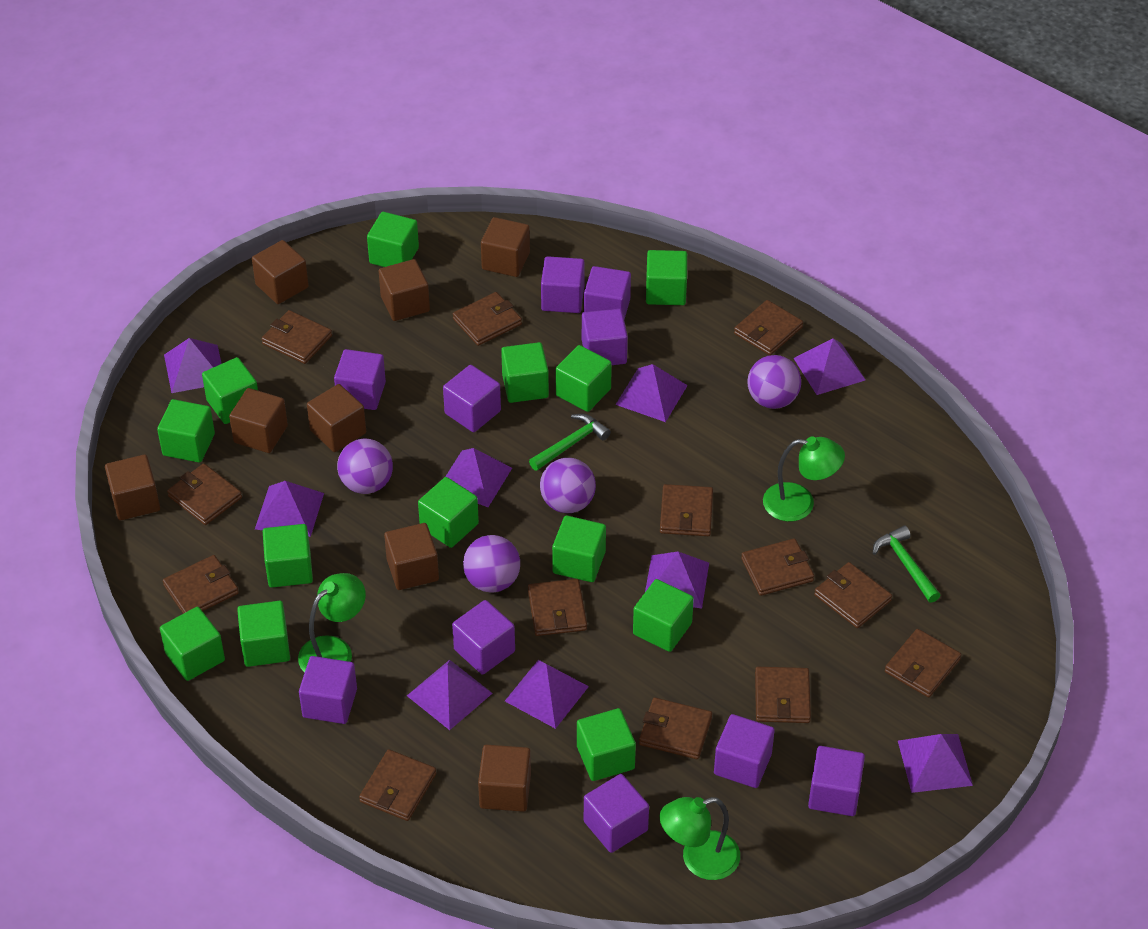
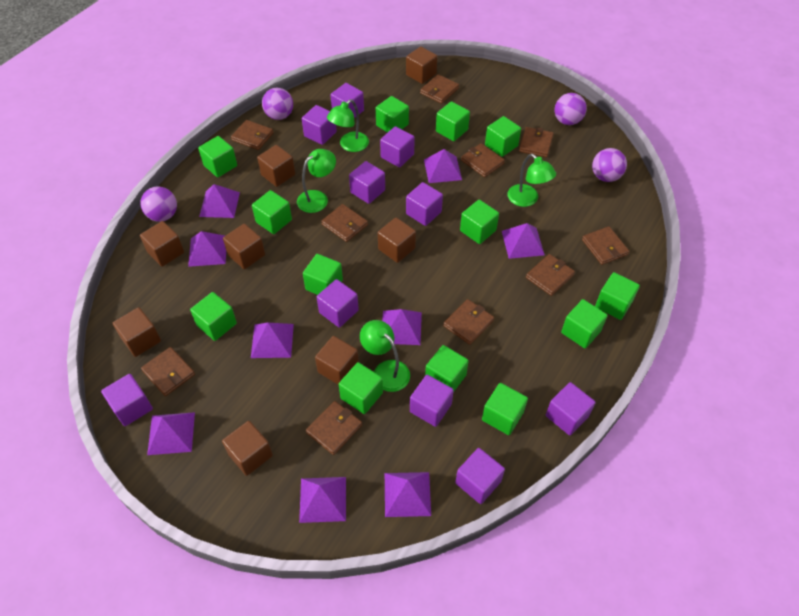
brown wallet: [163,555,239,614] [167,463,242,525] [261,310,332,364] [359,749,436,821] [453,292,522,346] [528,579,587,636] [639,697,712,759] [660,484,713,536] [734,300,803,355] [741,538,814,596] [755,667,811,723] [814,562,892,628] [885,629,961,698] = 13 -> [141,347,195,396] [231,120,274,150] [306,401,362,455] [321,204,368,242] [420,74,459,104] [443,299,494,345] [461,143,505,177] [519,127,554,157] [526,254,575,296] [582,226,629,265] = 10
green hammer: [529,414,611,471] [873,526,940,603] = 2 -> none = 0
green lamp: [298,573,366,673] [660,797,740,880] [763,437,845,522] = 3 -> [297,149,336,213] [327,99,369,152] [360,320,410,392] [507,154,556,207] = 4

